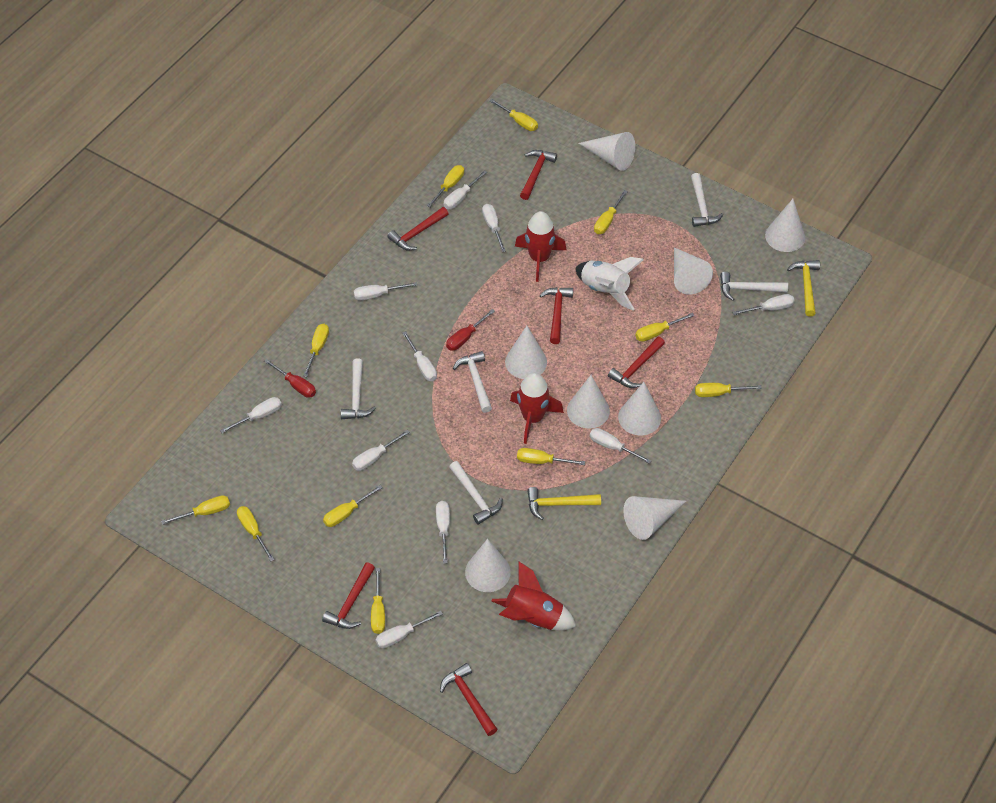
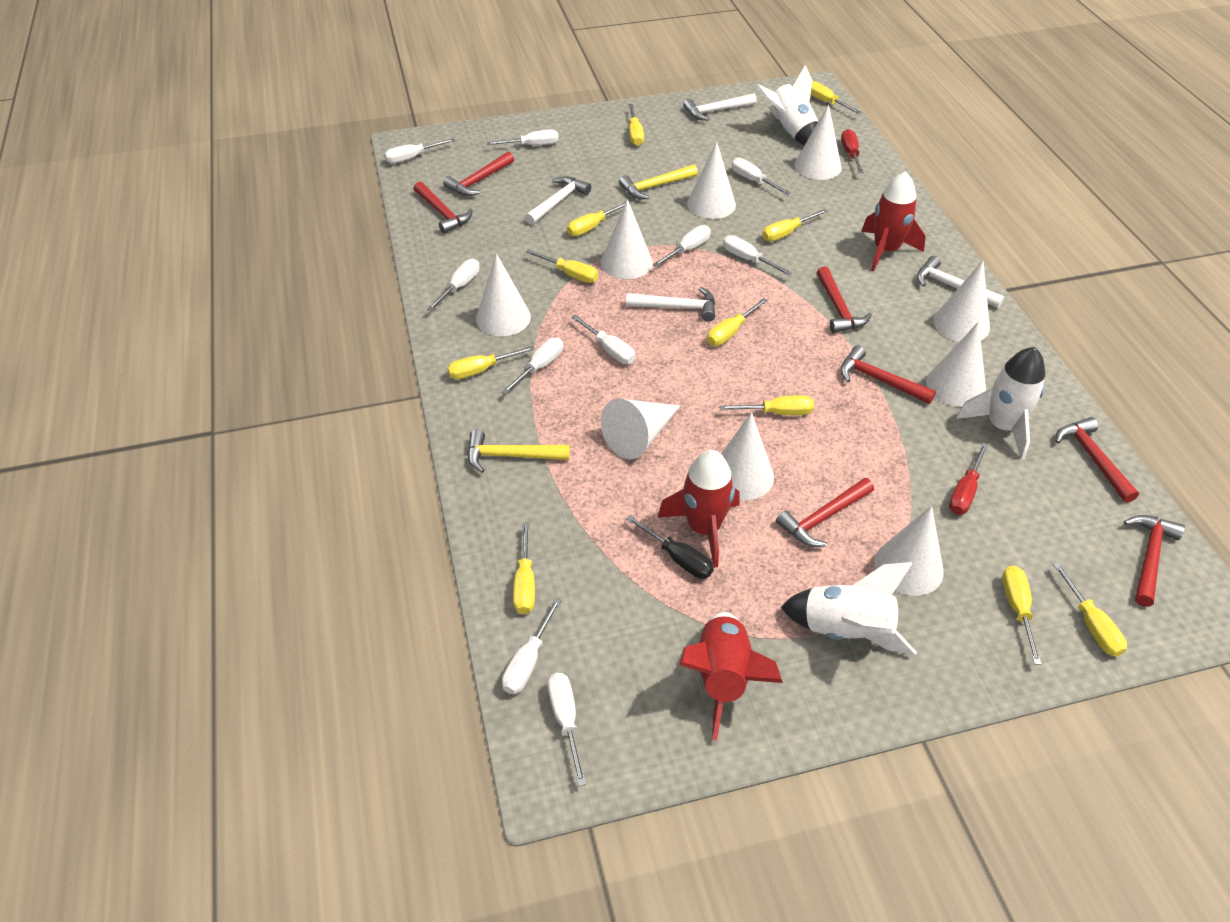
black screwdriver: none = 0 -> [626,515,714,579] = 1
red hammer: [322,563,375,629] [387,207,448,251] [440,663,498,736] [520,150,557,200] [540,287,573,344] [608,337,665,388] = 6 -> [414,181,473,234] [443,152,514,196] [776,478,874,547] [816,266,872,333] [840,346,936,404] [1056,417,1139,503] [1124,515,1185,607] = 7
white cone: [465,539,511,592] [505,326,547,379] [567,375,610,429] [578,132,635,171] [618,382,661,436] [623,496,686,540] [674,247,713,295] [765,199,805,252] = 8 -> [476,254,531,336] [601,199,653,279] [601,399,680,459] [687,142,736,219] [721,412,774,500] [794,104,842,180] [874,505,944,596] [926,322,986,407] [933,260,990,342] = 9
white hammer: [341,359,376,419] [449,461,503,525] [453,351,492,413] [691,173,723,227] [720,272,788,301] = 5 -> [525,176,591,225] [626,287,715,322] [683,93,757,121] [917,256,1005,308] = 4
white rocket: [575,257,644,311] = 1 -> [756,65,818,146] [781,562,917,655] [956,347,1045,460] = 3

